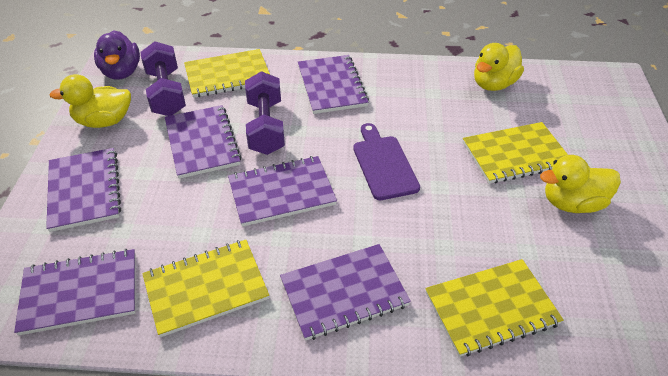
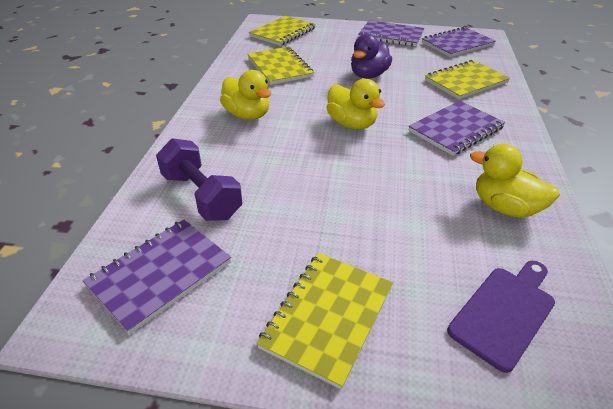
purple dumbbell: [140,41,186,116] [245,71,285,155] = 2 -> [156,138,242,221] = 1
purple notebook: [14,249,136,336] [46,148,121,232] [165,105,242,179] [228,156,337,227] [280,244,411,341] [298,55,369,114] = 6 -> [83,219,231,334] [358,20,425,46] [408,101,505,156] [422,27,496,57] = 4

